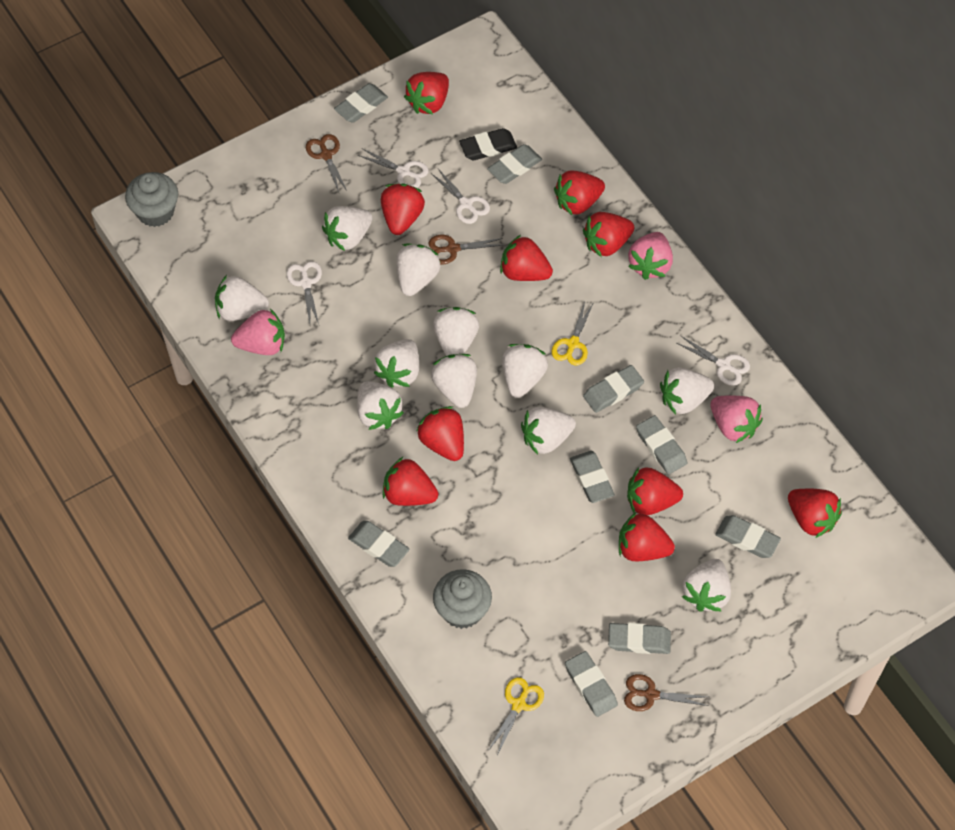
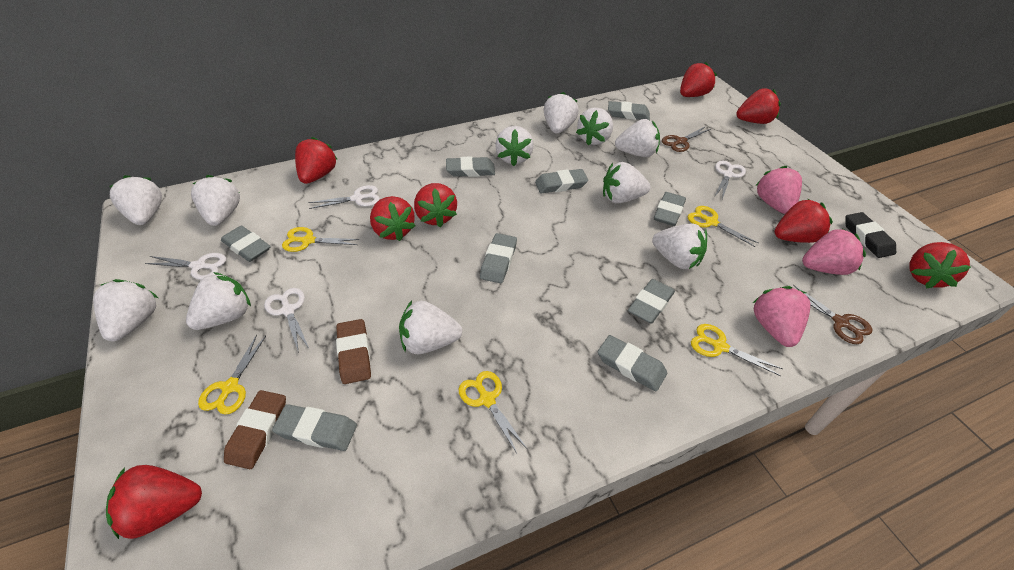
brown eraser: none = 0 -> [224,390,286,469] [336,319,371,384] = 2
brown scissors: [306,134,347,192] [428,235,503,264] [624,674,708,711] = 3 -> [662,126,711,152] [793,285,873,344] = 2
grey cupcake: [125,172,178,227] [433,569,492,629] = 2 -> none = 0
red strawberry: [381,183,425,235] [383,457,438,506] [404,72,449,114] [417,406,464,461] [500,235,553,281] [554,171,605,215] [583,212,634,257] [619,512,675,561] [627,467,683,515] [788,489,842,538] = 10 -> [106,465,202,539] [295,137,338,184] [370,196,415,241] [414,183,457,227] [680,62,717,97] [736,88,781,124] [775,199,833,243] [909,242,971,289] = 8
yellow scissors: [488,677,544,755] [551,302,594,365] = 2 -> [198,335,266,415] [282,227,360,252] [459,371,527,453] [688,206,758,247] [691,324,783,376] = 5

